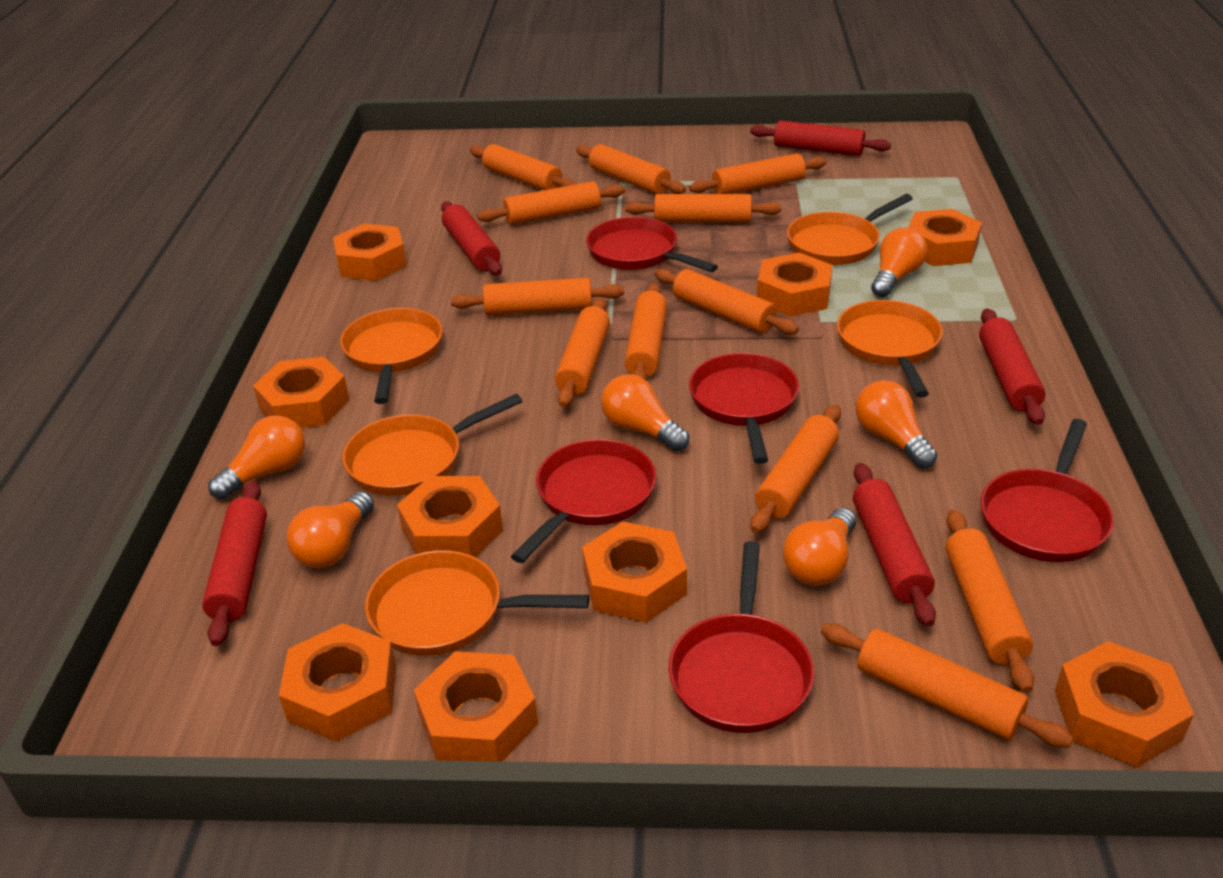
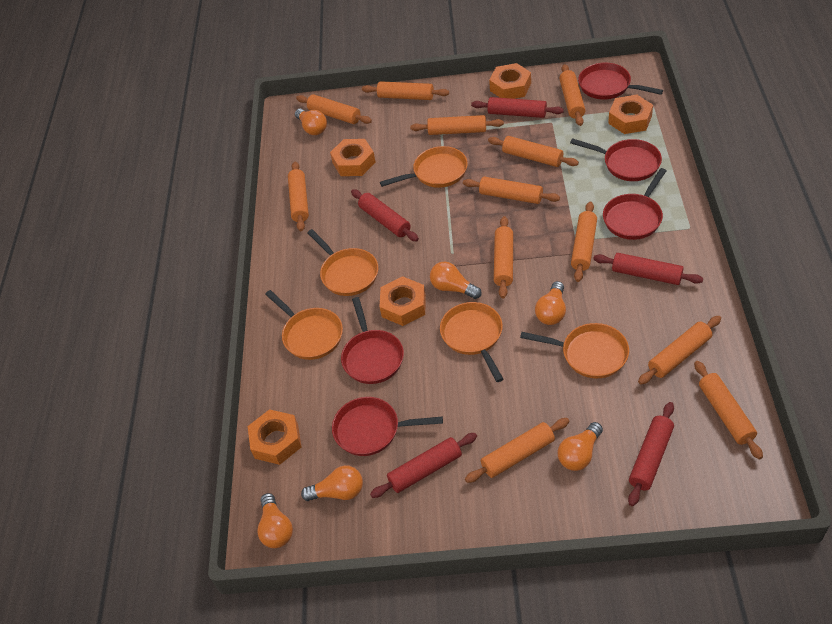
orange nut: [253,357,349,428] [279,623,396,742] [333,224,407,281] [397,476,503,557] [414,651,538,762] [582,521,687,623] [757,252,832,317] [908,209,982,266] [1055,641,1194,767] = 9 -> [248,409,301,465] [330,139,376,176] [379,276,426,326] [489,63,531,99] [608,95,653,134] = 5

